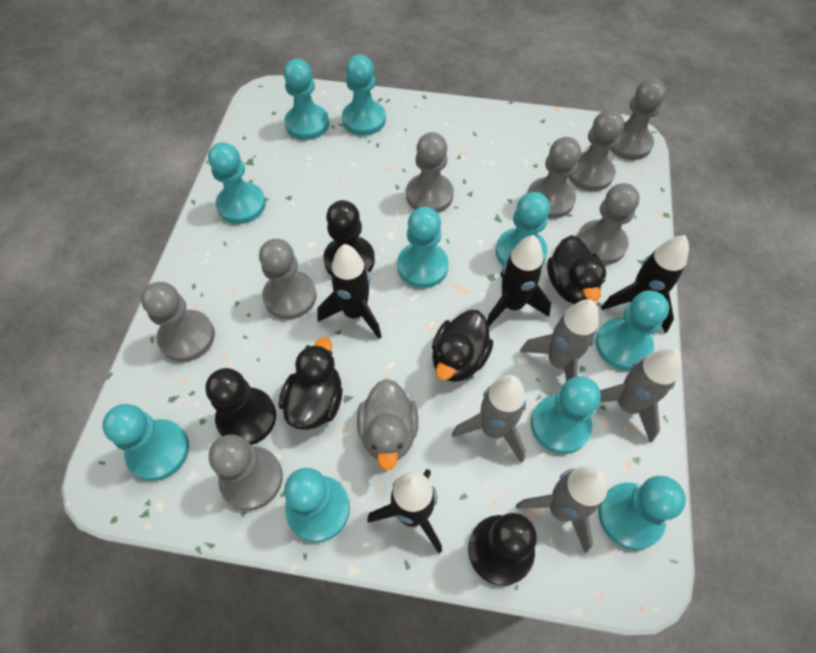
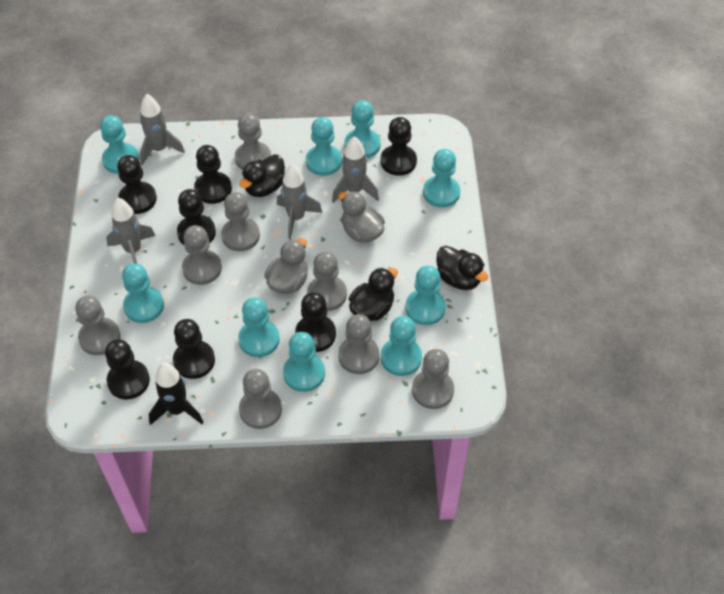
black pawn: [205,368,276,445] [323,200,375,276] [468,513,537,586] = 3 -> [105,339,150,399] [117,155,157,214] [173,319,215,379] [177,189,216,245] [194,145,232,204] [295,292,336,352] [381,117,417,176] = 7
black rocket: [318,244,382,339] [367,469,442,553] [487,235,551,327] [601,235,689,333] = 4 -> [149,363,204,425] = 1
grey duck: [357,379,418,470] = 1 -> [264,238,308,294] [338,191,385,242] = 2
turquoise pawn: [102,404,189,481] [208,142,266,224] [284,59,329,140] [284,468,350,542] [342,54,386,136] [397,207,449,288] [496,192,550,266] [531,376,601,454] [595,290,669,370] [598,476,686,550] = 10 -> [100,115,139,174] [122,263,164,323] [238,297,280,357] [283,332,325,392] [306,117,342,176] [345,100,381,158] [381,316,422,376] [405,266,446,325] [423,149,460,208] = 9

